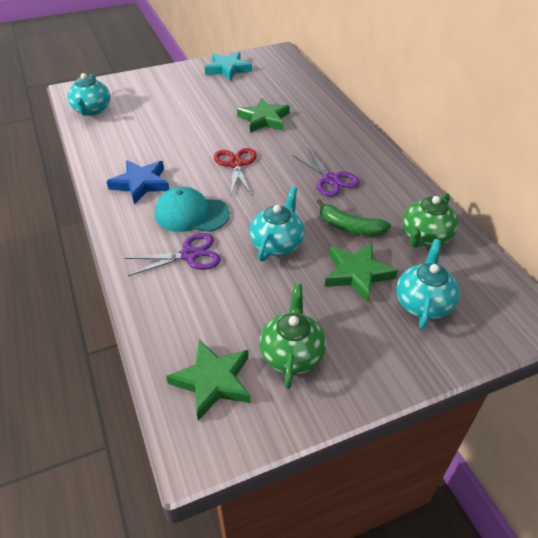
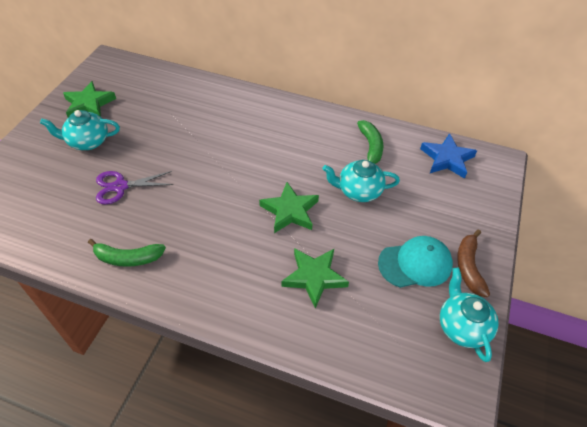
brown banana: none = 0 -> [457,229,490,297] = 1
green banana: [316,199,391,236] = 1 -> [88,239,166,267] [357,120,383,164] = 2
green teapot: [260,284,326,389] [402,193,458,248] = 2 -> none = 0
purple scissors: [125,233,221,276] [292,148,360,197] = 2 -> [96,171,173,204] = 1
red scissors: [214,148,257,197] = 1 -> none = 0
turquoise star: [205,52,252,81] = 1 -> none = 0

